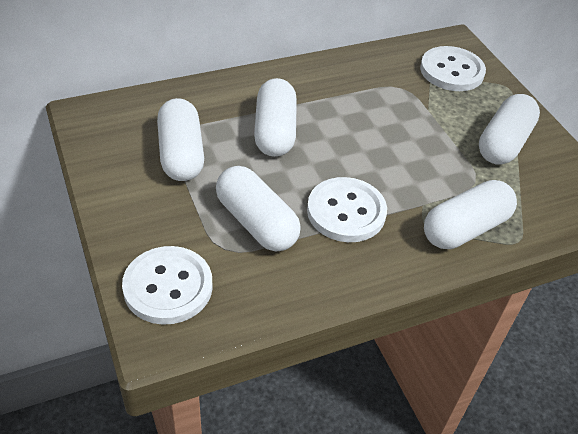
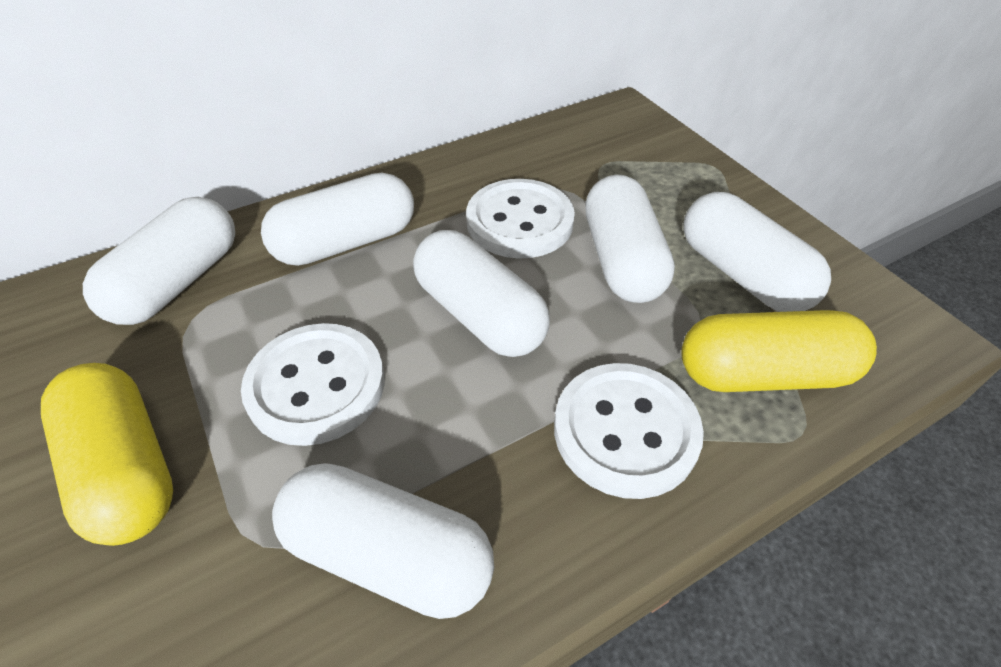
white capsule: [157,98,204,181] [216,166,301,251] [254,78,297,157] [424,180,517,249] [479,94,540,165] = 5 -> [83,197,235,325] [261,173,414,266] [272,463,494,619] [413,230,550,357] [585,174,675,303] [683,192,831,312] = 6
yellow capsule: none = 0 -> [41,363,173,546] [681,310,877,392] = 2

